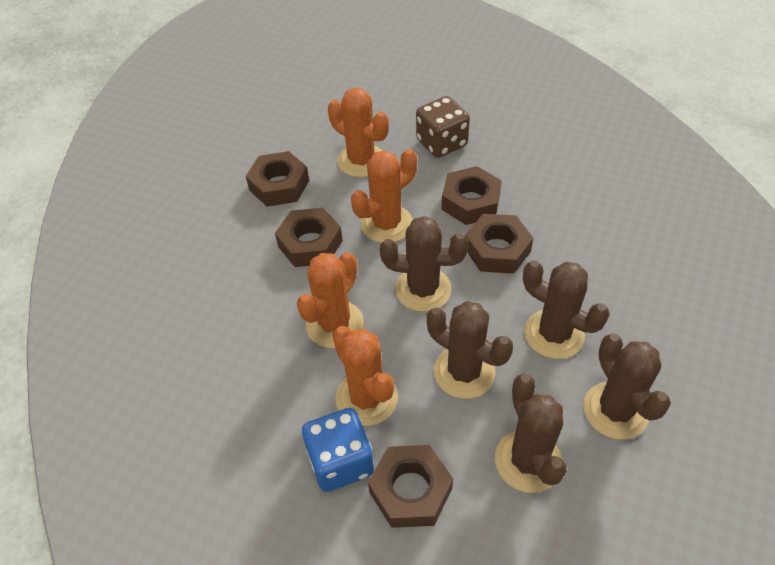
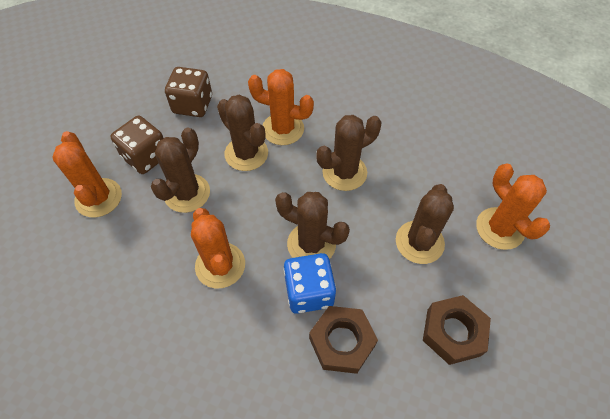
brown dice: [416,96,470,158] = 1 -> [110,116,164,174] [165,67,212,117] = 2
brown nut: [246,151,309,207] [275,208,343,267] [368,445,453,528] [442,166,502,225] [465,214,533,274] = 5 -> [309,306,378,374] [423,295,491,365] = 2

